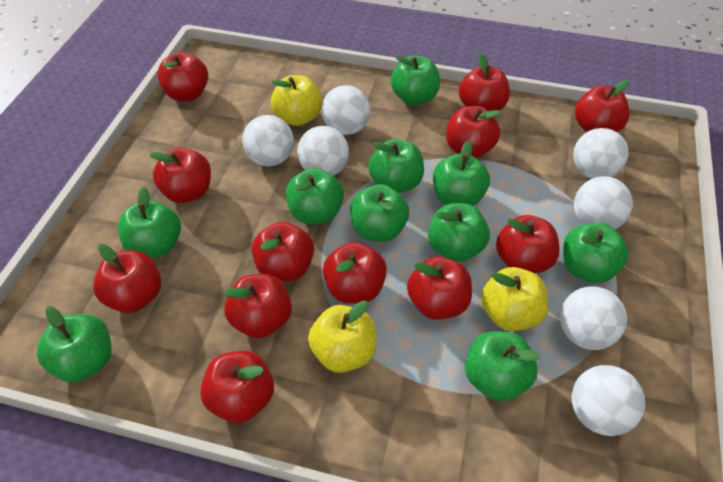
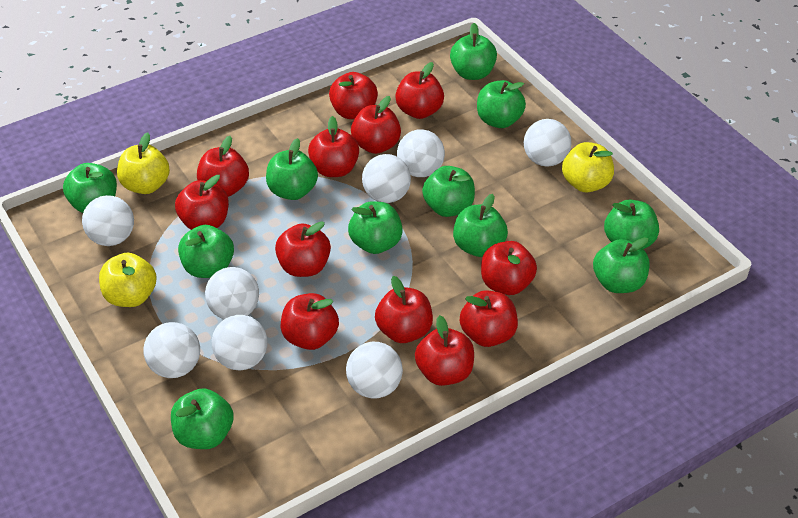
green apple: [37,306,112,383] [118,187,181,258] [286,168,344,224] [350,184,409,242] [368,139,424,193] [390,56,440,105] [428,203,490,262] [433,141,490,206] [465,331,540,401] [563,223,629,283] = 10 -> [63,163,117,213] [171,388,234,449] [178,225,234,278] [266,138,318,200] [348,201,403,254] [422,166,475,217] [450,23,497,80] [453,194,508,257] [477,80,526,128] [593,237,649,293] [604,200,659,249] = 11
white ball: [242,115,294,166] [297,126,349,176] [321,85,370,135] [560,286,627,350] [571,365,645,436] [573,128,629,179] [574,176,633,229] = 7 -> [82,195,134,246] [143,322,200,378] [205,267,259,319] [212,315,268,370] [346,342,403,398] [362,154,411,203] [397,129,445,177] [524,119,571,167] = 8

